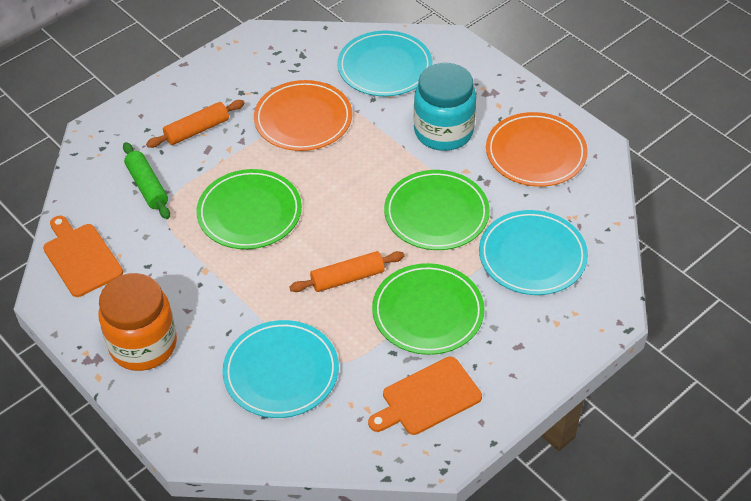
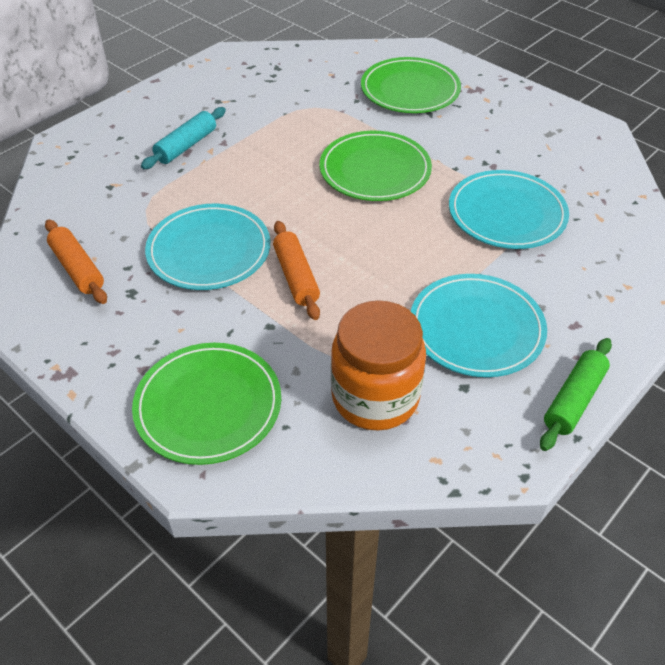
orange cutting board: [43,216,123,297] [368,357,482,435] = 2 -> none = 0
orange plate: [254,80,352,151] [486,112,588,187] = 2 -> none = 0
turquoise jar: [414,63,476,151] = 1 -> none = 0
turquoise rolling pin: none = 0 -> [141,107,226,169] = 1

